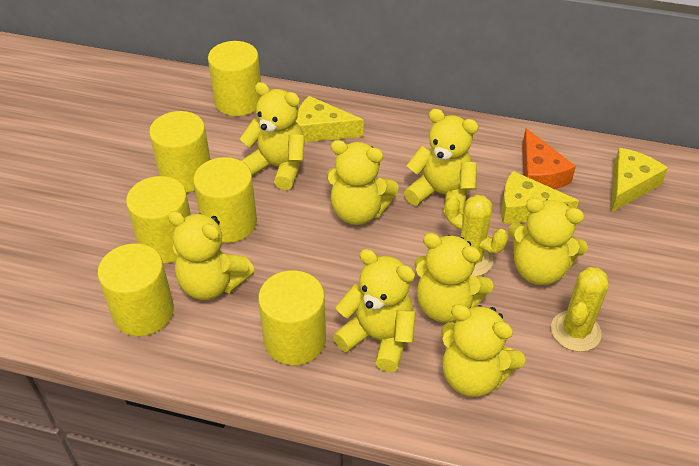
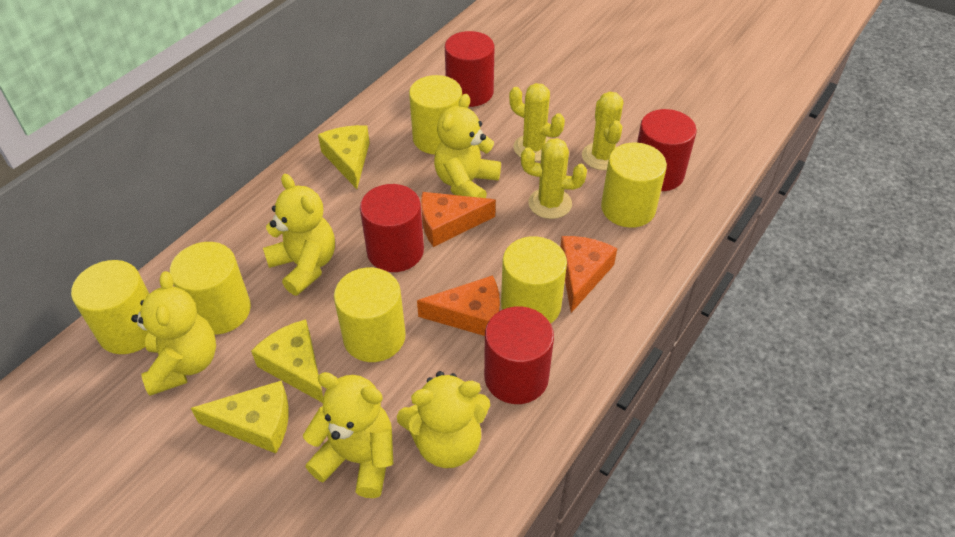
orange cheese: [522,128,576,189] = 1 -> [417,275,500,336] [421,192,496,247] [560,236,617,313] = 3
red cylinder: none = 0 -> [360,184,424,272] [445,31,494,107] [484,306,554,404] [637,109,697,191] = 4
yellow cactus: [445,195,508,276] [551,267,609,352] = 2 -> [509,83,565,161] [521,138,587,219] [582,92,623,170] = 3
yellow teddy bear: [168,211,255,300] [240,82,305,190] [326,140,399,225] [333,249,416,372] [404,109,478,214] [414,233,493,323] [441,304,525,397] [508,198,588,285] = 8 -> [131,271,216,396] [263,174,335,296] [303,372,393,498] [397,371,490,468] [434,94,501,198] = 5

